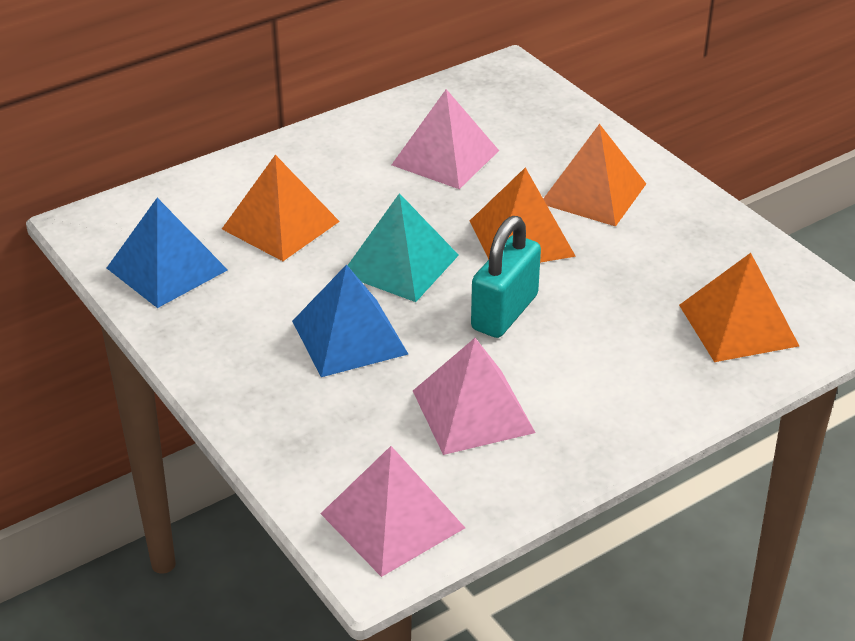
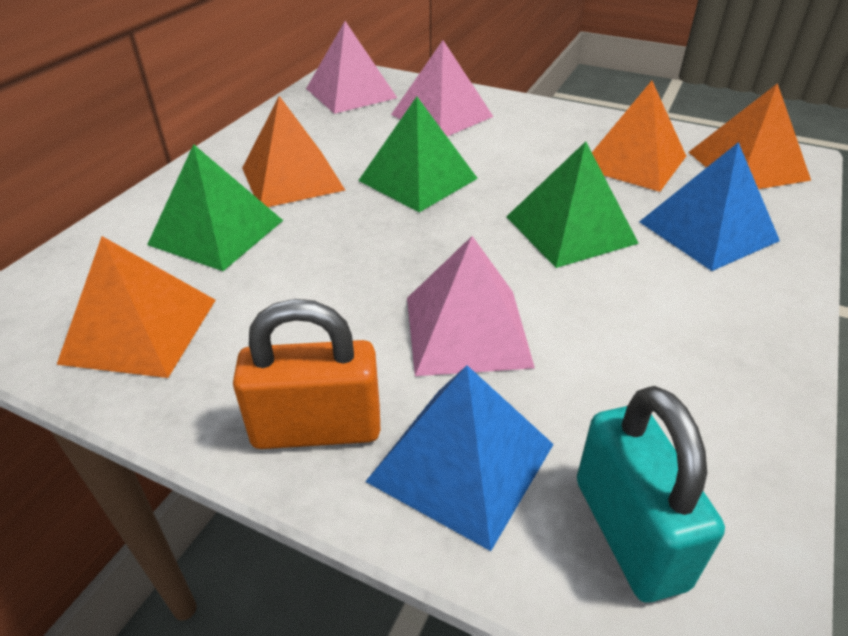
green pyramid: none = 0 -> [147,144,283,271] [358,97,478,212] [506,141,639,268] = 3
orange padlock: none = 0 -> [233,299,380,449] = 1
turquoise pyramid: [347,193,459,302] = 1 -> none = 0

